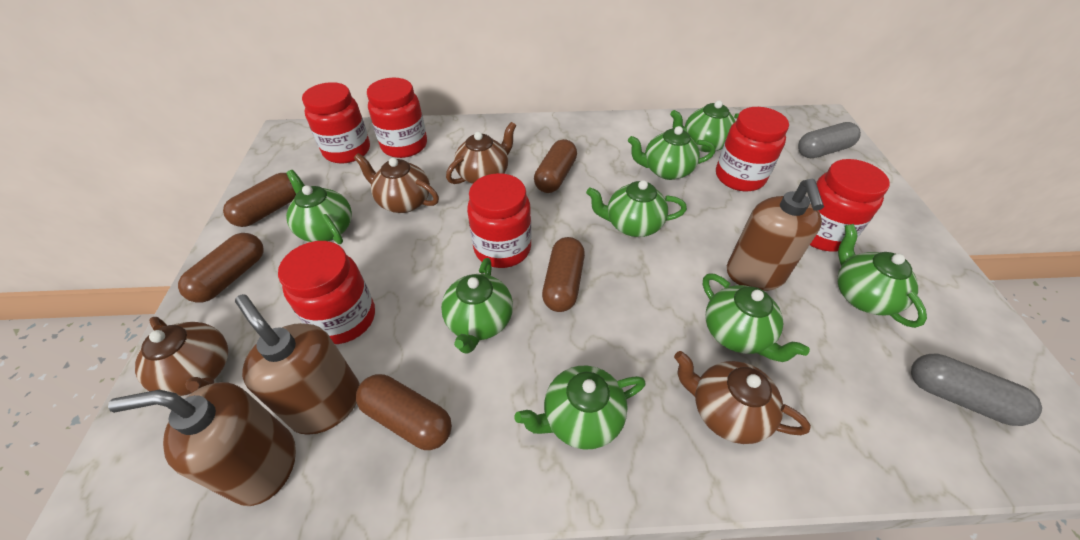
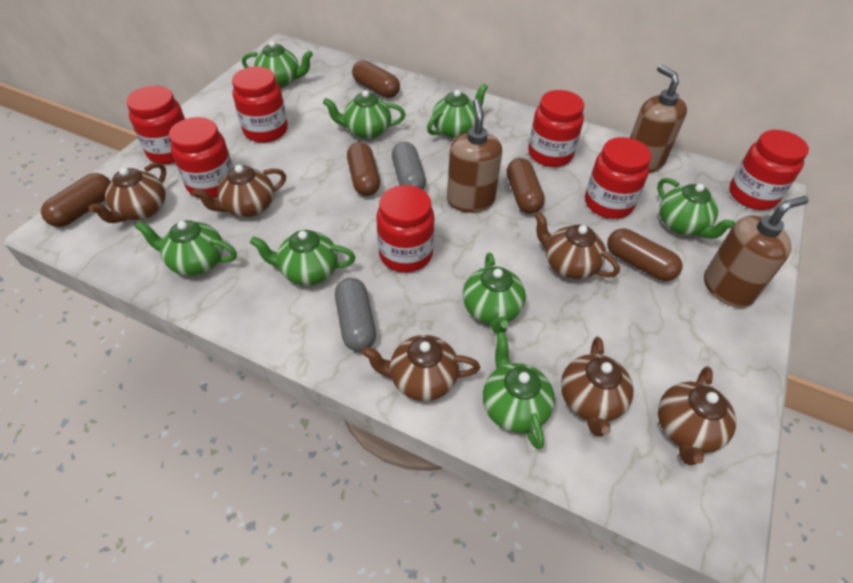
brown teapot: [135,317,228,396] [354,153,439,213] [446,122,516,184] [674,351,811,444] = 4 -> [88,162,166,223] [192,165,286,217] [362,335,480,401] [534,211,620,279] [561,337,633,437] [658,366,736,465] = 6
red jar: [278,241,375,344] [302,82,370,164] [367,78,427,158] [467,173,531,268] [716,107,789,191] [808,159,890,252] = 6 -> [126,86,185,164] [169,117,233,198] [232,66,288,143] [376,185,434,273] [528,90,584,167] [585,137,651,219] [729,130,809,210] = 7

